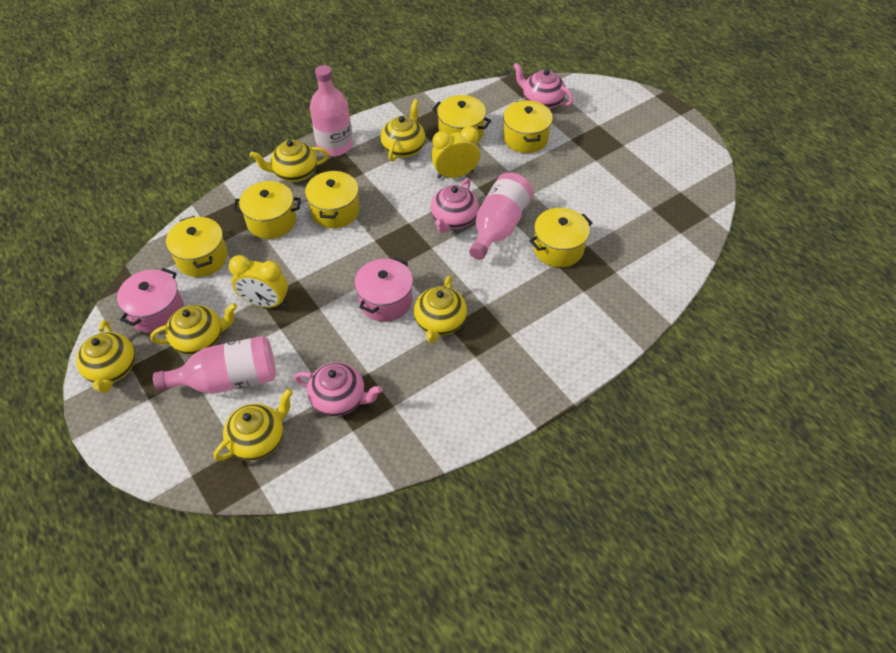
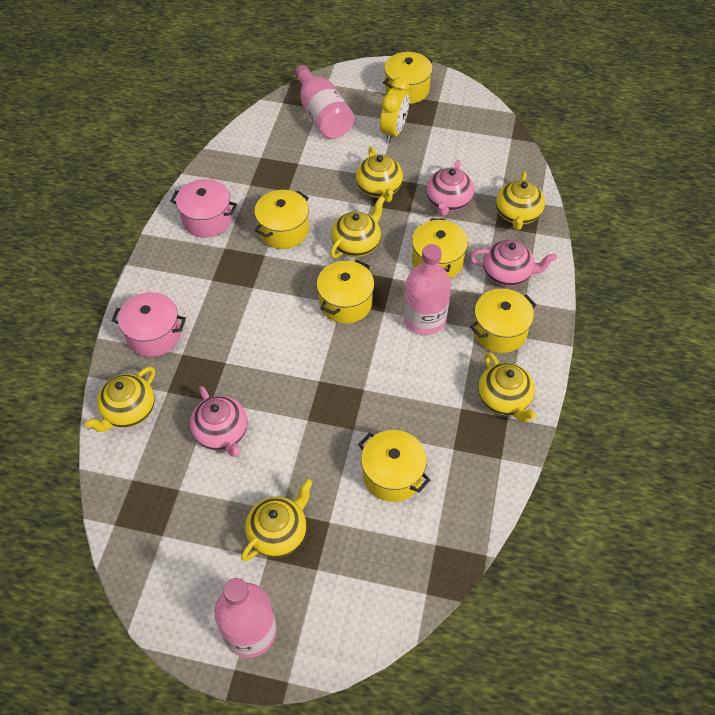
yellow clock: [229,255,288,308] [431,126,480,179] = 2 -> [380,77,409,143] = 1

